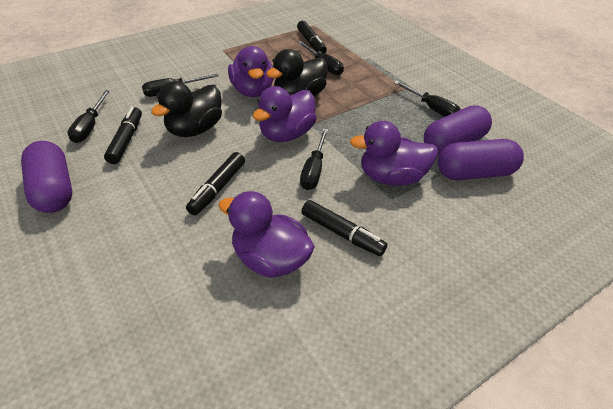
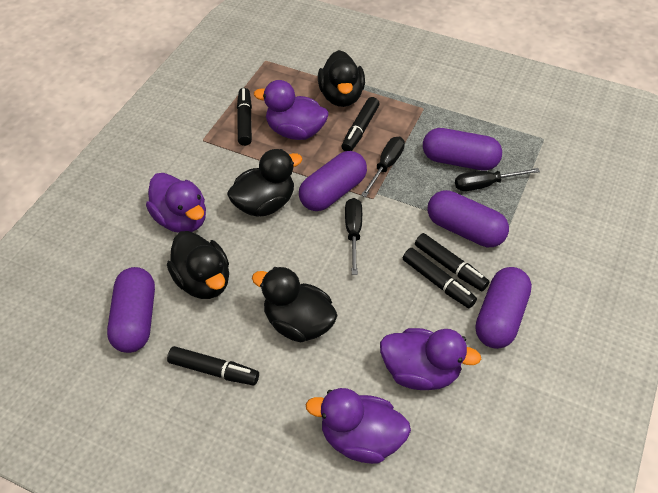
black duck: [151,81,222,137] [266,49,327,96] = 2 -> [167,231,229,299] [227,149,302,217] [252,267,338,343] [318,50,365,107] = 4
black marker: [104,107,142,164] [186,152,245,215] [297,21,327,54] [301,200,388,256] = 4 -> [167,346,259,385] [237,88,252,146] [342,97,380,151] [403,248,477,308] [415,233,490,291] = 5
black screwdriver: [67,90,110,143] [142,74,219,97] [298,41,344,75] [300,129,328,190] [394,81,461,116] = 5 -> [345,198,362,275] [361,137,405,197] [455,168,540,191] = 3
purple capsule: [21,141,72,213] [424,105,492,155] [438,139,524,180] = 3 -> [107,267,155,353] [299,151,367,211] [423,128,502,171] [428,190,509,247] [476,267,532,349] = 5

